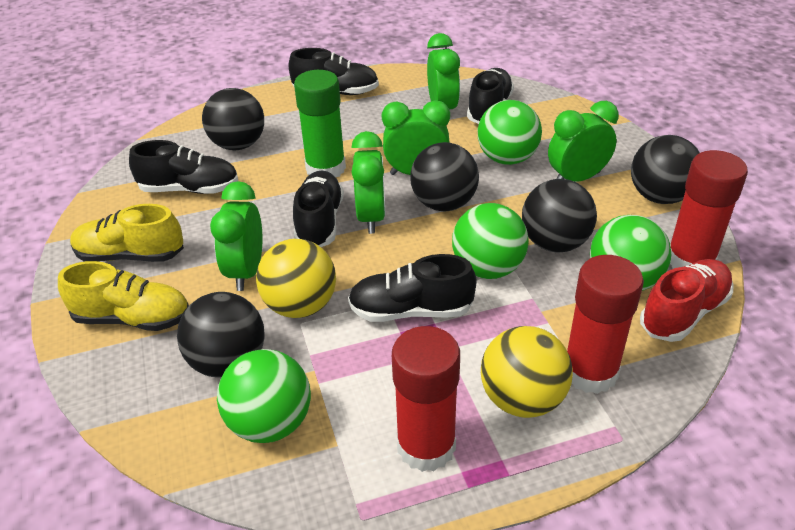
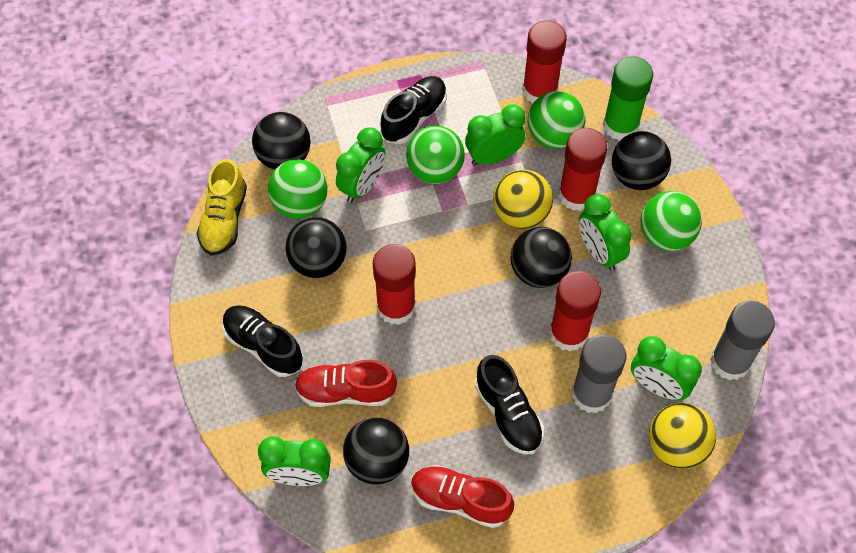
black shoe: [129,140,238,194] [289,48,379,95] [293,170,344,247] [348,254,476,322] [467,68,514,124] = 5 -> [222,305,303,377] [380,76,447,144] [475,355,544,455] = 3
grey glue stick: none = 0 -> [572,334,626,413] [710,301,775,380] = 2
red glue stick: [392,326,460,472] [567,255,644,394] [670,150,748,269] = 3 -> [373,244,416,325] [522,20,567,104] [549,271,601,352] [558,128,607,211] = 4
red shoe: [640,259,734,342] = 1 -> [294,360,397,407] [411,465,514,528] = 2
yellow shoe: [58,261,189,331] [70,204,184,262] = 2 -> [197,159,247,255] = 1

